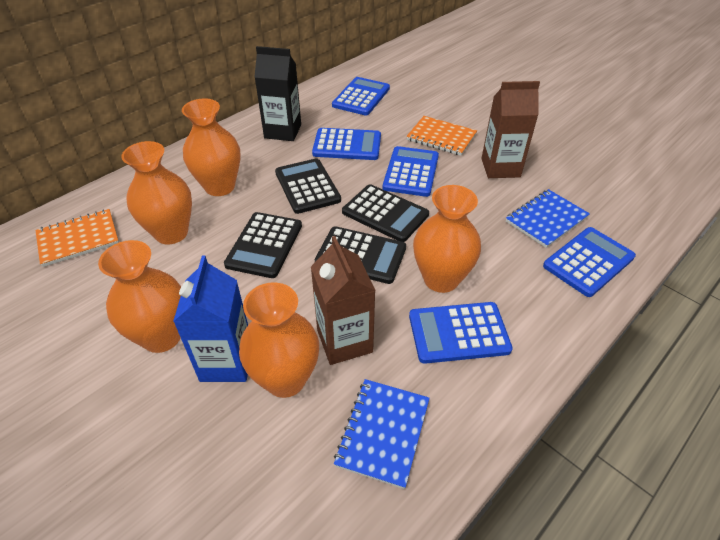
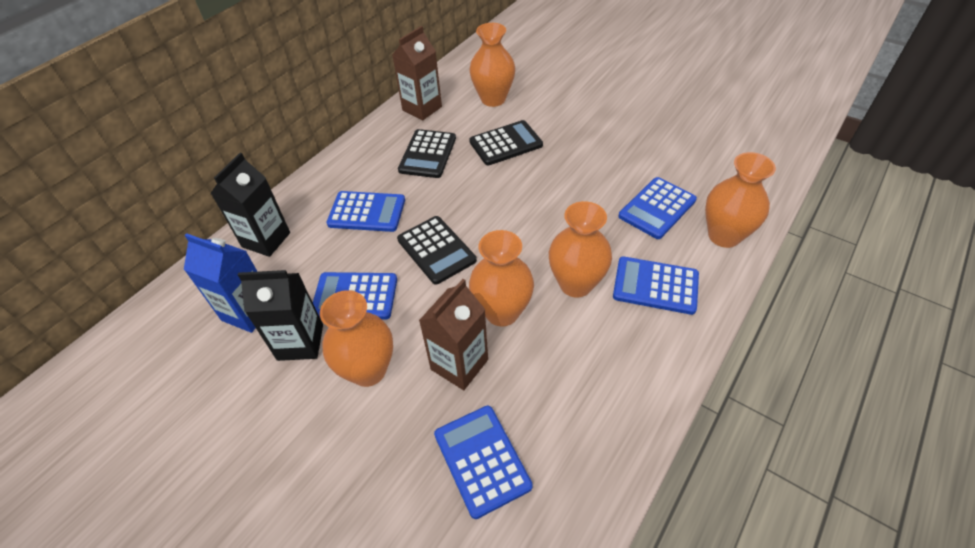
black calculator: [224,212,302,278] [275,159,341,214] [315,226,406,284] [342,184,429,242] = 4 -> [397,216,477,285] [398,129,456,178] [469,120,543,165] = 3
black carton: [254,46,301,141] = 1 -> [211,153,290,257] [238,270,323,361] = 2
blue notebook: [334,379,430,489] [506,189,590,248] = 2 -> none = 0
orange notebook: [35,209,119,267] [407,116,477,156] = 2 -> none = 0

